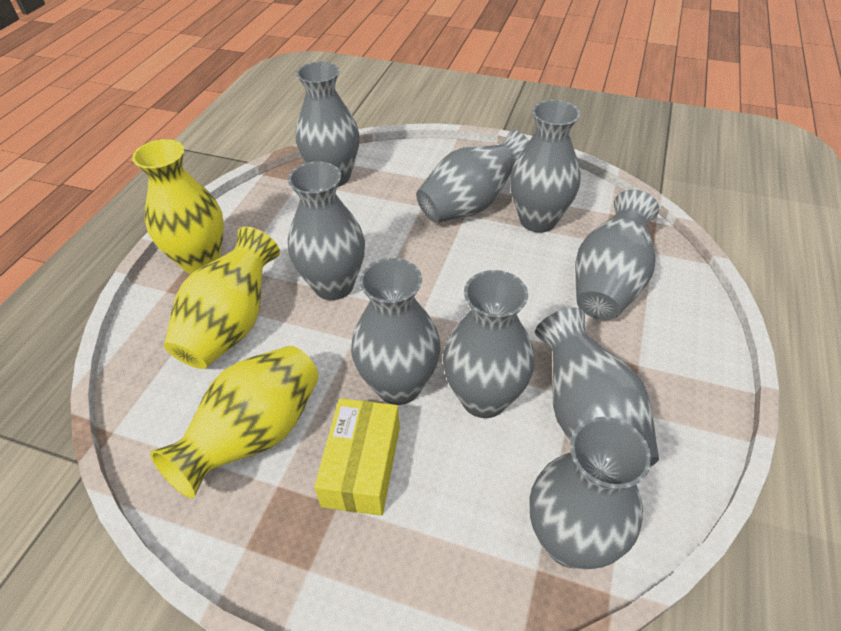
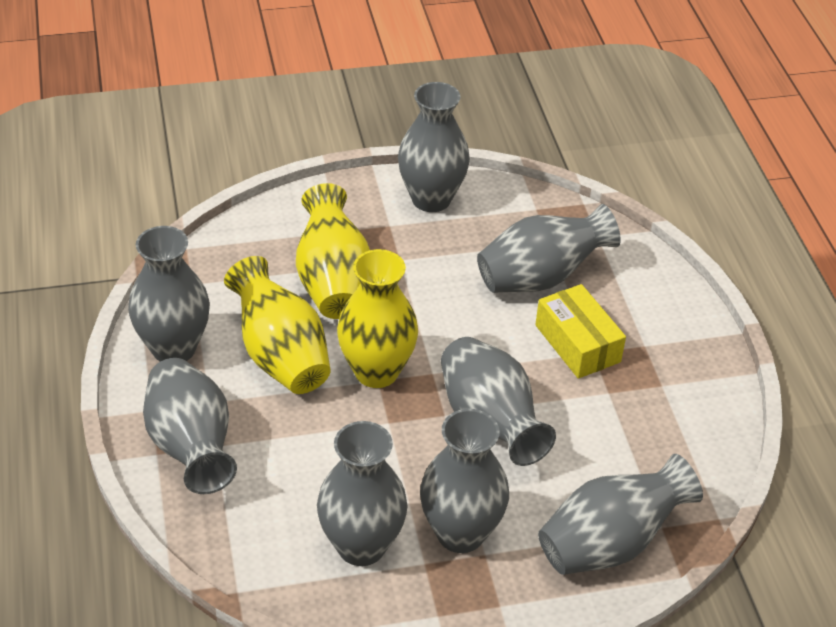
grey vase: [288,161,365,300] [296,62,359,187] [351,258,440,405] [416,130,529,223] [443,270,534,418] [510,100,581,233] [529,417,652,569] [535,307,659,466] [575,190,659,320] = 9 -> [128,226,210,362] [143,358,237,494] [317,421,407,566] [398,82,470,212] [420,409,509,553] [441,337,556,466] [477,204,621,293] [538,454,703,575] = 8

